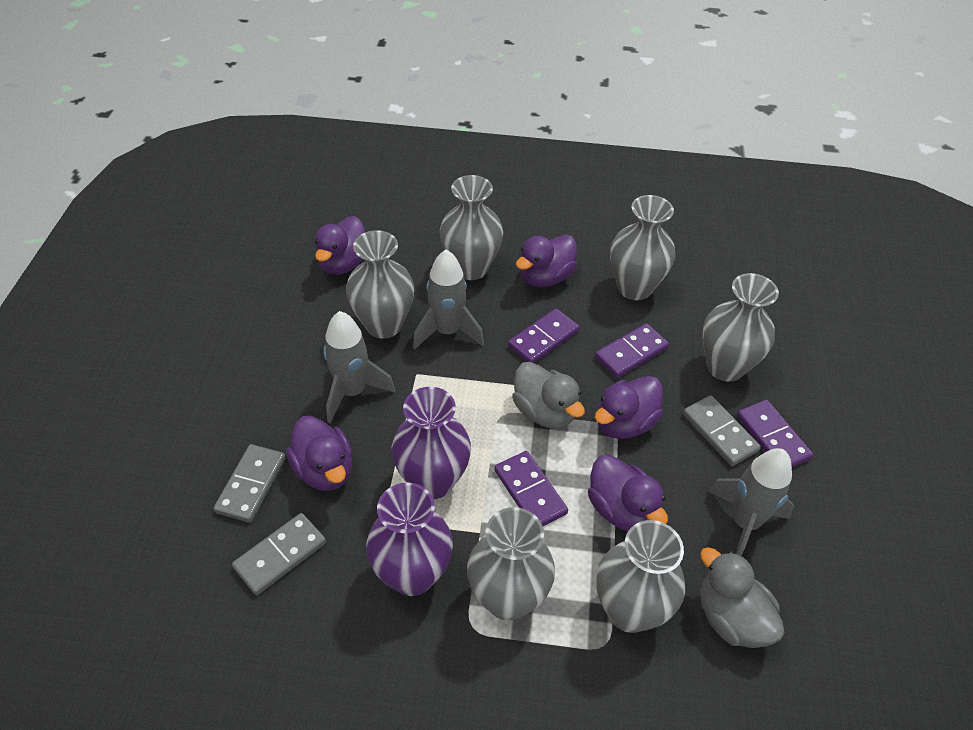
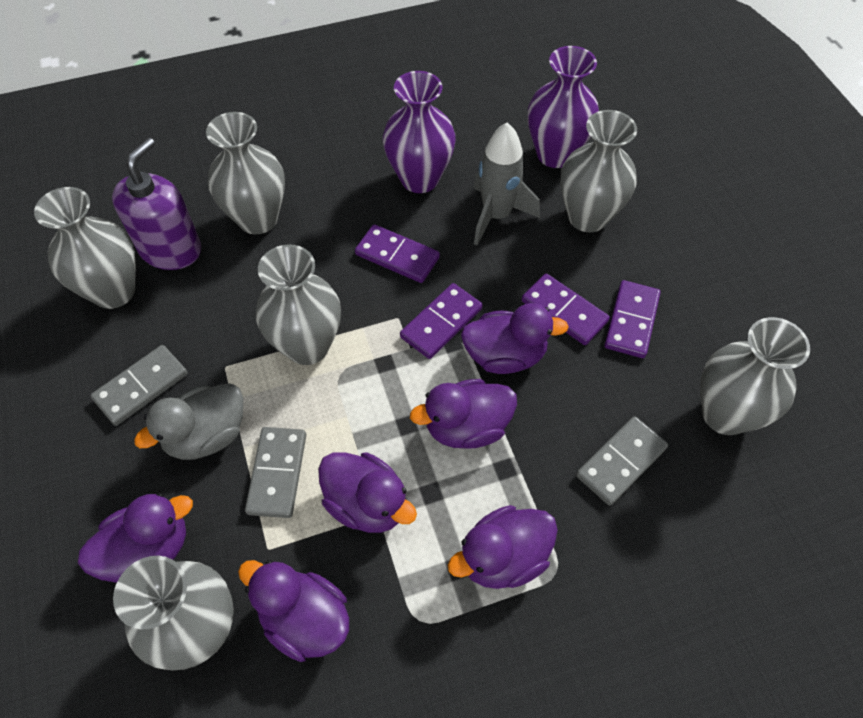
grey duck: [512,362,585,429] [700,547,785,648] = 2 -> [134,384,244,460] = 1
grey rocket: [323,311,395,423] [413,250,484,349] [708,448,794,556] = 3 -> [474,123,540,245] = 1
purple duck: [286,416,353,491] [315,216,366,275] [516,235,577,288] [588,455,668,531] [595,376,663,439] = 5 -> [78,493,193,583] [238,560,349,662] [318,452,417,533] [410,379,517,449] [448,505,558,589] [461,303,569,374] = 6
purple soap dispenser: none = 0 -> [112,138,201,270] = 1

